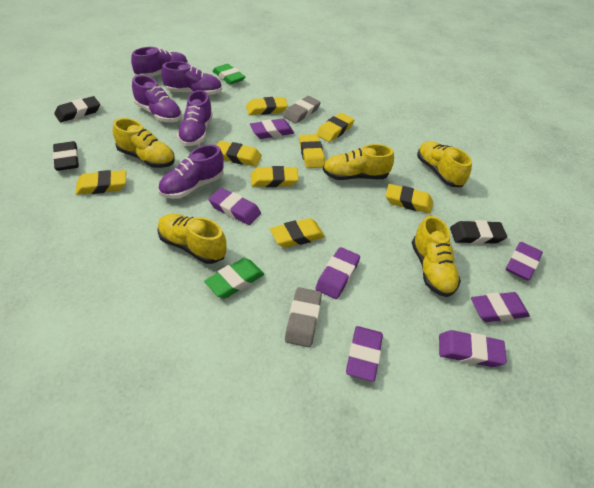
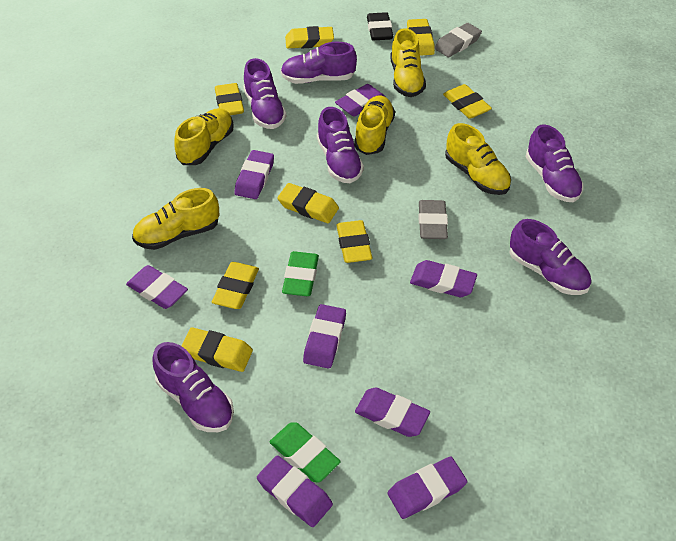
black eraser: [53,141,79,171] [54,96,100,122] [450,220,507,244] = 3 -> [367,12,393,41] = 1
purple eraser: [208,188,261,225] [250,119,294,139] [316,247,360,299] [346,326,383,381] [439,330,507,367] [471,292,530,322] [506,242,543,281] = 7 -> [126,265,188,309] [234,150,274,199] [257,455,333,527] [303,304,346,369] [335,84,386,117] [355,388,430,437] [387,457,467,519] [410,260,477,297] = 8
purple shoe: [131,47,188,77] [132,75,182,122] [158,145,224,199] [161,61,222,95] [177,90,213,146] = 5 -> [152,342,234,432] [243,58,287,129] [280,42,357,84] [317,107,364,183] [509,219,591,295] [526,124,584,202] = 6

